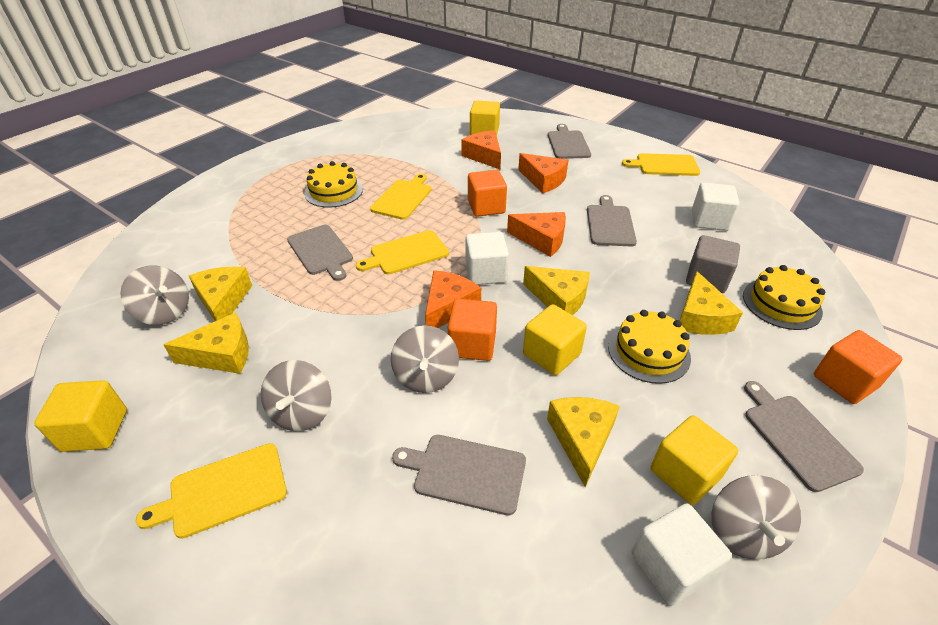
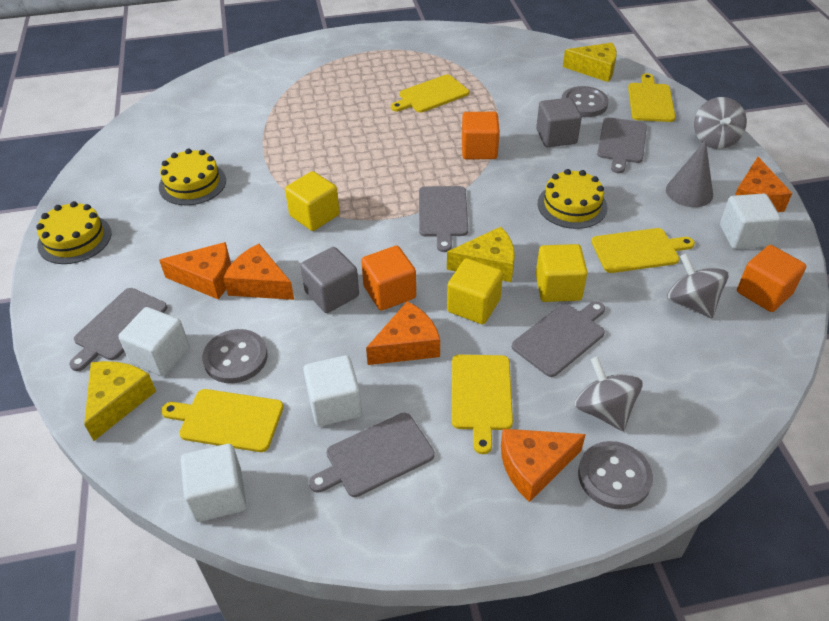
grey button: none = 0 -> [202,329,268,383] [562,86,609,117] [578,441,653,509] = 3
grey cone: none = 0 -> [666,140,713,207] = 1
grey cube: [686,235,740,293] = 1 -> [300,247,359,313] [536,98,582,147] = 2
grey spinning top: [120,266,189,325] [261,360,332,431] [391,325,459,393] [712,475,801,560] = 4 -> [575,357,643,431] [667,253,728,318] [694,97,747,149] = 3
orange cheese: [425,270,481,328] [461,130,501,169] [507,212,566,257] [518,153,568,193] = 4 -> [159,242,231,299] [223,244,294,300] [366,301,440,365] [501,429,586,502] [735,157,792,212] = 5
white cube: [465,232,509,285] [631,503,732,606] [692,182,740,231] = 3 -> [119,307,189,376] [181,444,246,522] [303,355,362,427] [720,193,781,249] = 4
yellow cheese: [163,312,249,374] [189,267,252,321] [523,266,590,315] [547,397,620,487] [680,271,743,335] = 5 -> [84,361,156,441] [447,227,515,282] [563,43,617,82] = 3
yellow cube: [34,380,127,452] [470,100,500,136] [523,304,587,375] [650,415,738,505] = 4 -> [285,171,340,231] [447,258,503,324] [536,244,588,302] = 3
yellow cutting board: [136,443,287,539] [356,230,449,274] [370,174,431,220] [622,153,700,176] = 4 -> [161,389,283,452] [391,75,469,113] [452,355,513,454] [591,228,695,273] [628,73,676,122] = 5

